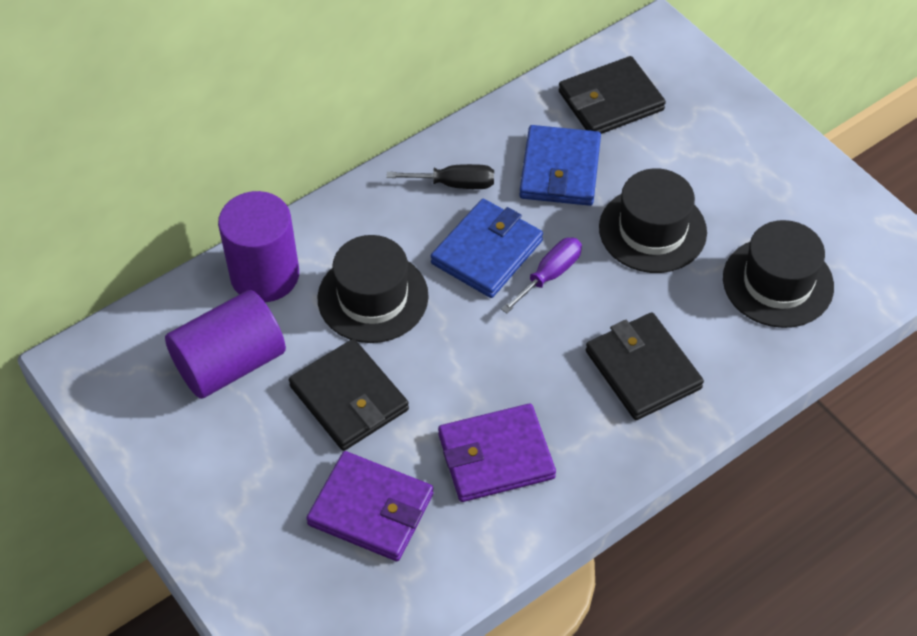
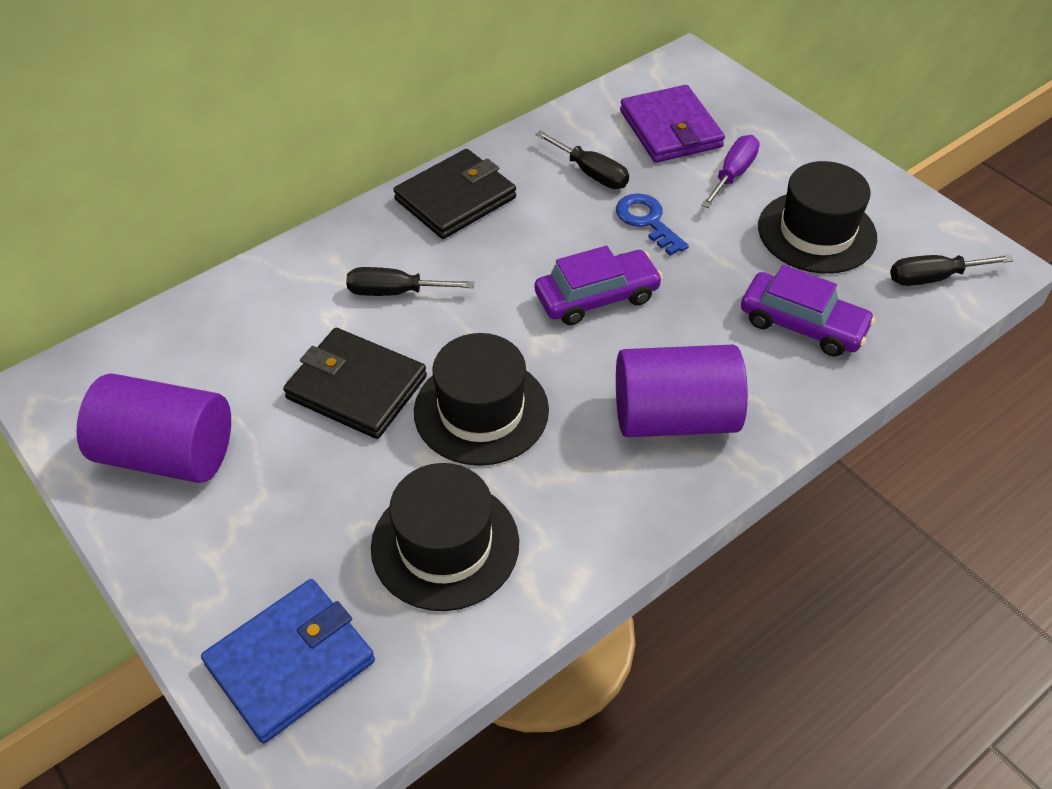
black screwdriver: [386,164,494,189] = 1 -> [346,267,474,296] [535,131,629,189] [890,255,1014,286] = 3
black wallet: [289,339,409,451] [559,56,666,134] [586,313,704,420] = 3 -> [283,328,427,439] [394,149,516,239] = 2
blue key: none = 0 -> [616,193,689,256] = 1
blue wallet: [431,199,543,298] [519,125,601,206] = 2 -> [201,579,375,744] = 1
purple car: none = 0 -> [535,246,663,325] [741,265,875,357] = 2
purple wallet: [306,451,434,561] [438,404,556,502] = 2 -> [620,85,725,163] = 1

